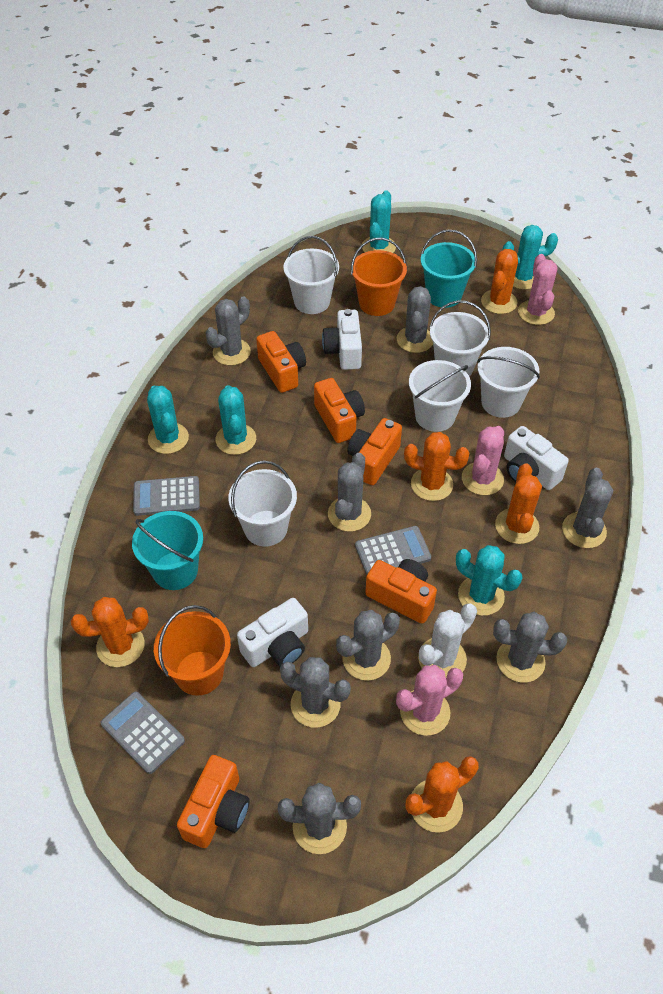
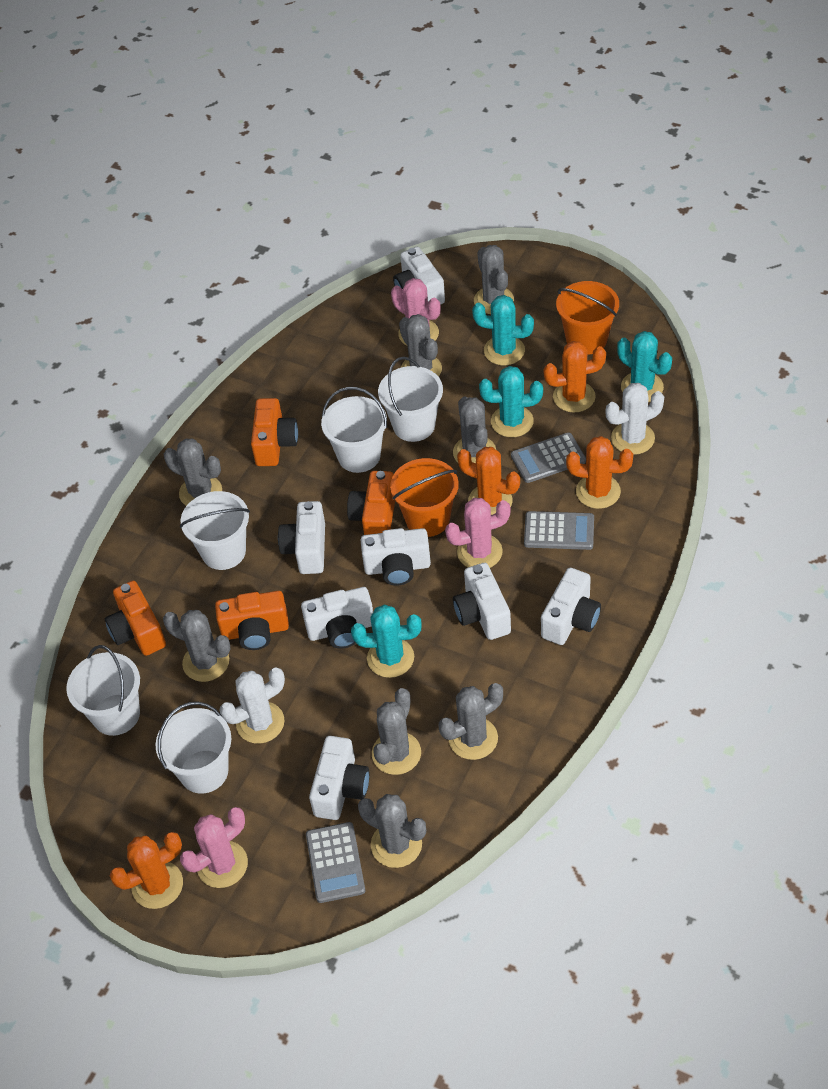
orange cactus: [71,597,149,667] [404,432,469,501] [405,756,479,833] [481,249,518,314] [495,463,542,544] = 5 -> [110,832,183,909] [457,447,520,515] [544,341,606,412] [566,436,633,509] = 4
orange camera: [177,755,250,848] [256,331,306,393] [314,378,365,443] [347,418,402,485] [365,559,437,624] = 5 -> [105,581,166,656] [215,591,289,650] [251,398,298,466] [347,471,395,535] = 4
turquoise bucket: [132,511,203,590] [421,230,477,308] = 2 -> none = 0
turquoise cactus: [147,386,189,454] [216,385,256,455] [362,190,396,253] [456,545,522,616] [502,225,558,290] = 5 -> [351,605,421,678] [472,295,534,365] [479,366,543,437] [617,331,672,402] = 4
white cactus: [418,603,477,677] = 1 -> [219,668,285,744] [606,383,664,455] = 2
white camera: [237,598,308,667] [322,309,362,370] [504,426,569,490] = 3 -> [278,501,325,574] [301,587,373,649] [309,736,370,820] [361,528,431,585] [393,247,445,305] [453,563,511,640] [541,568,601,645] = 7

